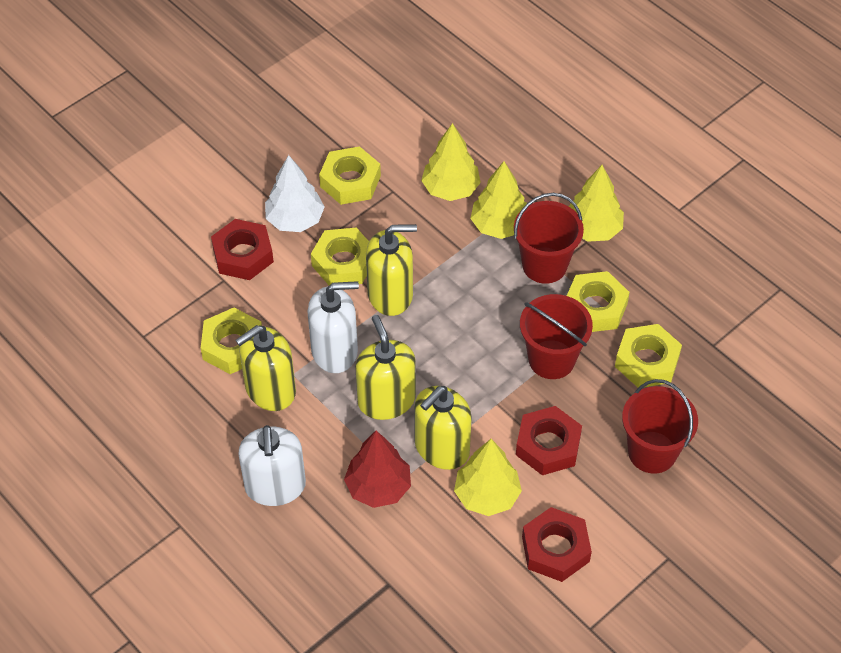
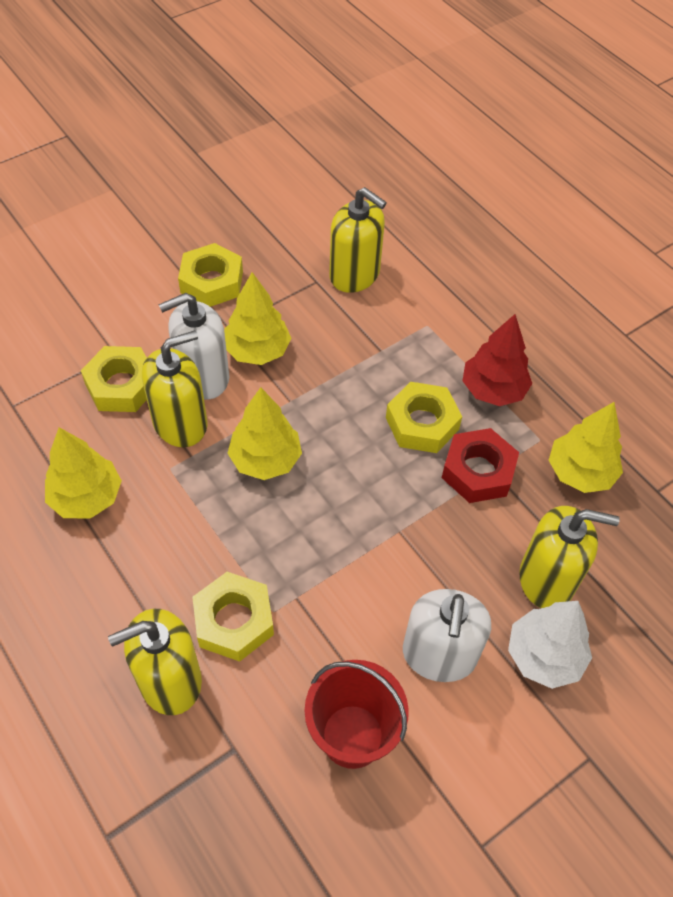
red bucket: [514,193,584,284] [520,294,593,379] [622,379,698,474] = 3 -> [305,660,409,769] = 1
red nut: [211,219,274,280] [516,406,582,475] [522,507,592,582] = 3 -> [442,428,519,503] = 1
yellow nut: [201,308,262,374] [311,227,369,285] [319,146,381,205] [567,271,630,332] [615,324,682,388] = 5 -> [81,346,147,412] [178,243,243,307] [192,572,274,662] [386,382,462,453] = 4

